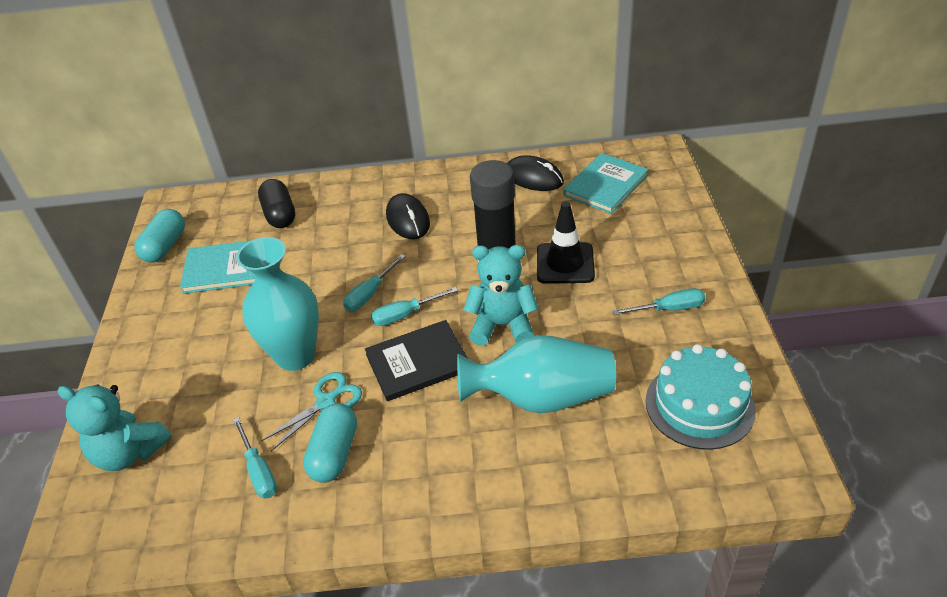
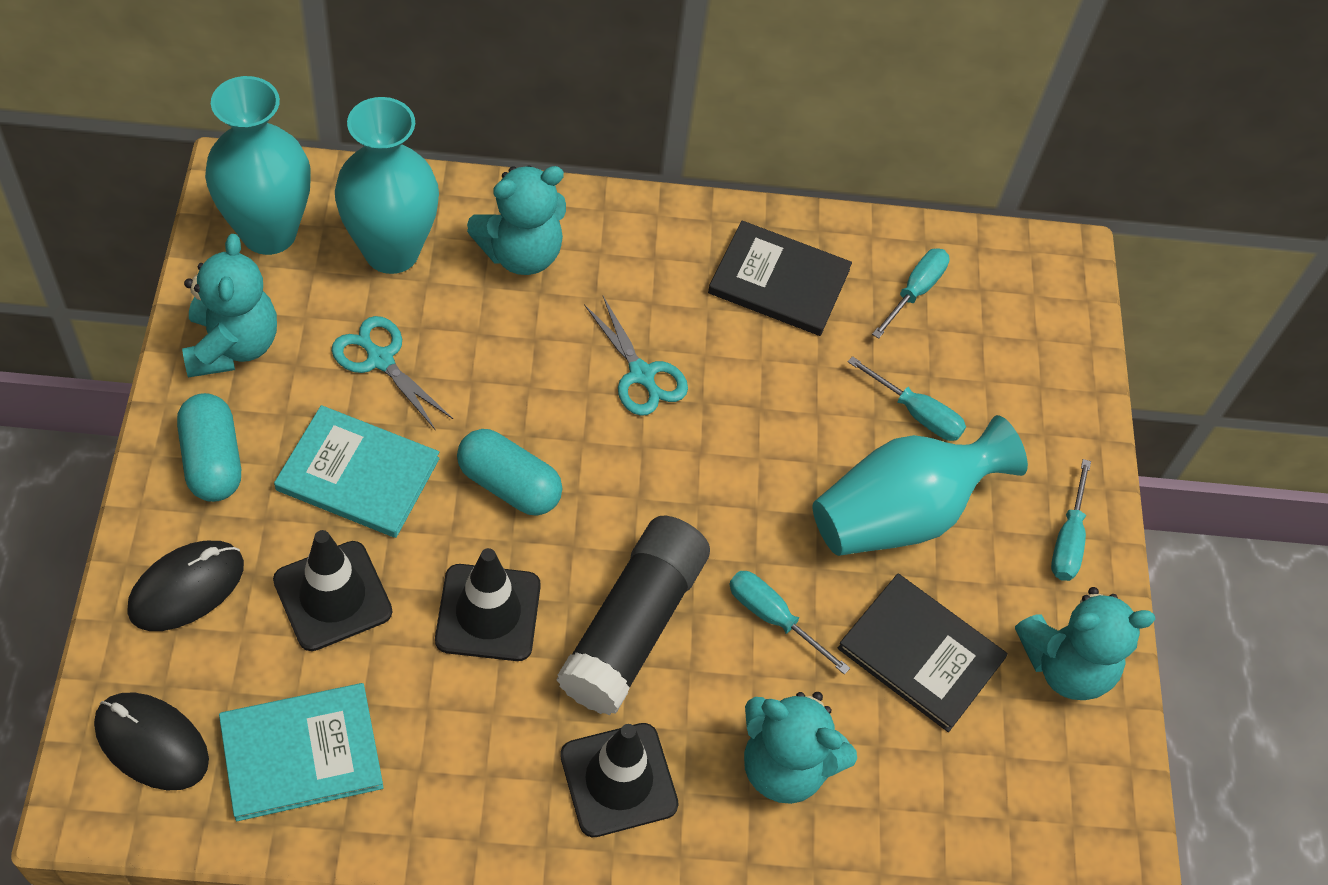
black book: [365,320,468,401] = 1 -> [708,220,852,336] [838,574,1008,732] = 2
black capsule: [258,179,295,228] = 1 -> none = 0
black traffic cone: [537,202,595,284] = 1 -> [273,530,392,651] [435,548,541,661] [560,723,679,837] = 3
turquoise cake: [646,344,756,450] = 1 -> none = 0
turquoise scissors: [261,372,362,451] = 1 -> [332,316,453,430] [584,296,688,416] = 2
turquoise teddy bear: [58,384,172,471] [463,245,539,346] = 2 -> [182,234,277,378] [467,165,566,275] [744,692,857,804] [1015,587,1155,700] = 4
turquoise vase: [236,237,319,371] [457,335,616,413] = 2 -> [205,76,311,255] [335,97,439,274] [812,415,1028,556] = 3

